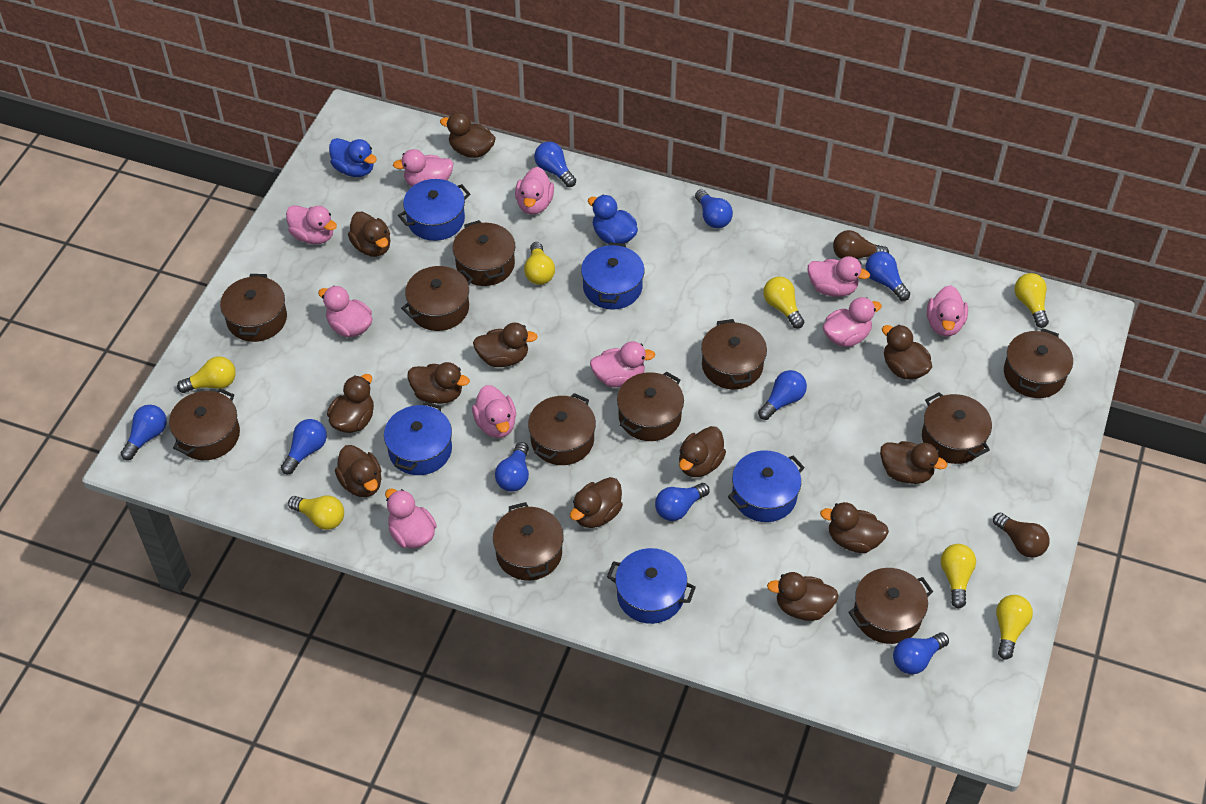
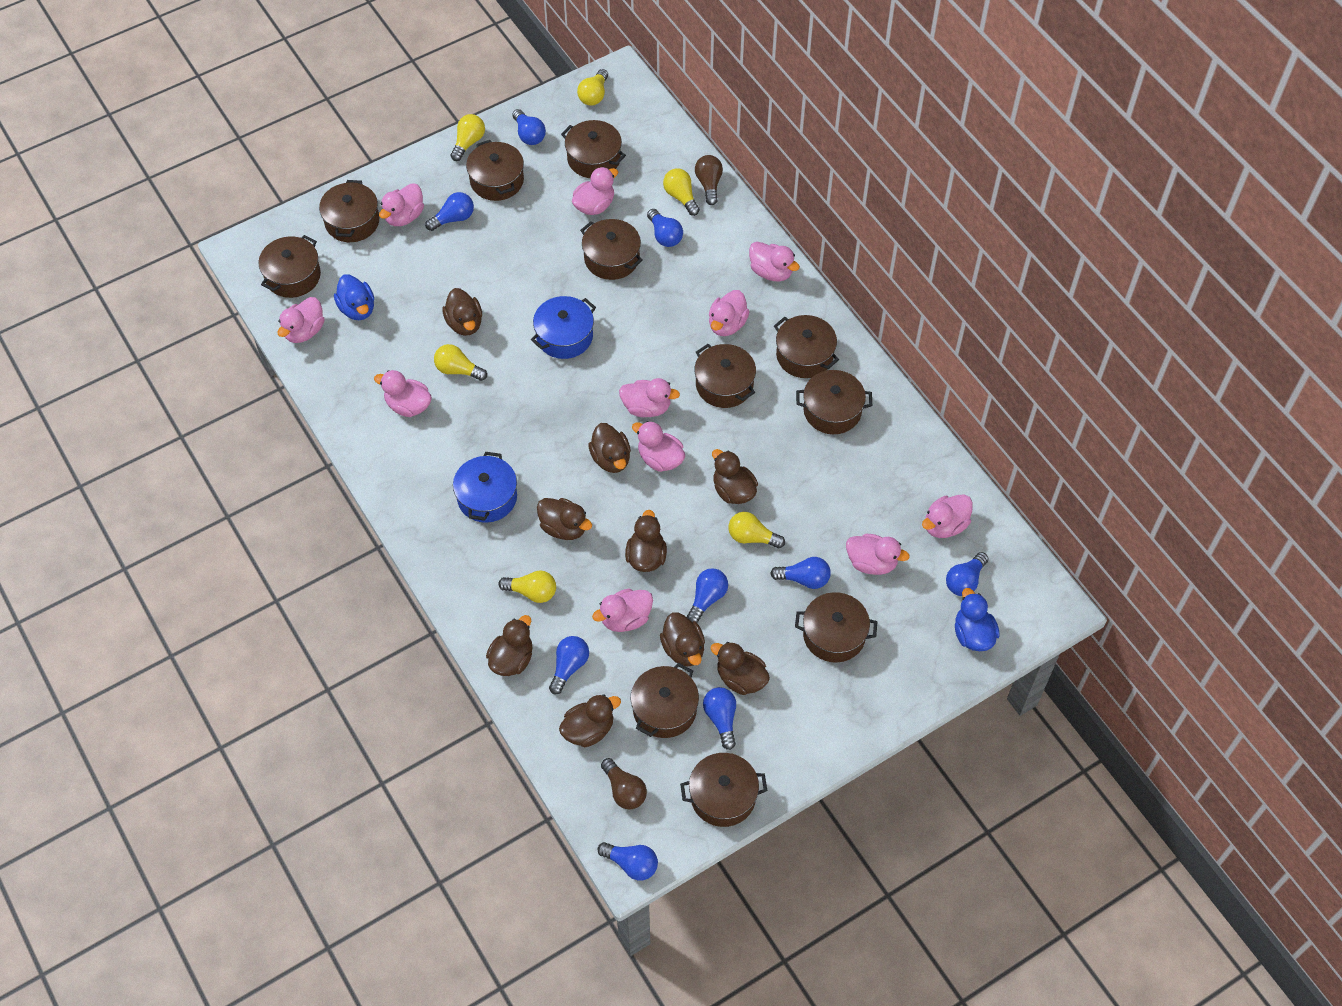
blue pot: [384,402,452,475] [398,179,470,241] [581,242,645,309] [607,548,696,624] [728,450,805,522] = 5 -> [453,452,517,523] [531,296,596,359] = 2
brown duck: [327,374,374,433] [335,445,381,497] [348,212,390,257] [407,362,470,404] [440,112,496,158] [473,323,538,367] [570,477,623,528] [679,426,726,477] [767,572,839,621] [820,502,889,553] [880,441,947,484] [882,325,932,380] = 12 -> [442,288,482,336] [486,615,532,676] [537,498,592,540] [559,694,621,747] [588,423,631,473] [625,510,667,572] [660,612,705,667] [710,642,770,695] [712,449,758,504] = 9
pink duck: [286,205,337,244] [318,286,372,337] [385,488,437,548] [393,149,454,186] [472,385,516,438] [515,167,554,214] [590,341,655,387] [808,256,870,297] [823,297,882,347] [927,285,968,336] = 10 -> [278,297,324,343] [374,370,432,417] [379,183,424,226] [572,167,618,215] [592,588,653,632] [619,378,680,417] [632,421,685,472] [709,290,750,336] [749,242,800,281] [846,533,910,575] [922,494,973,538] = 11
yellow light bulb: [177,356,236,393] [288,496,344,530] [524,242,555,285] [763,277,804,329] [941,544,976,609] [996,595,1033,660] [1015,273,1049,328] = 7 -> [434,344,487,381] [450,114,485,161] [498,571,556,603] [577,69,608,106] [663,168,700,216] [729,512,785,548] = 6

